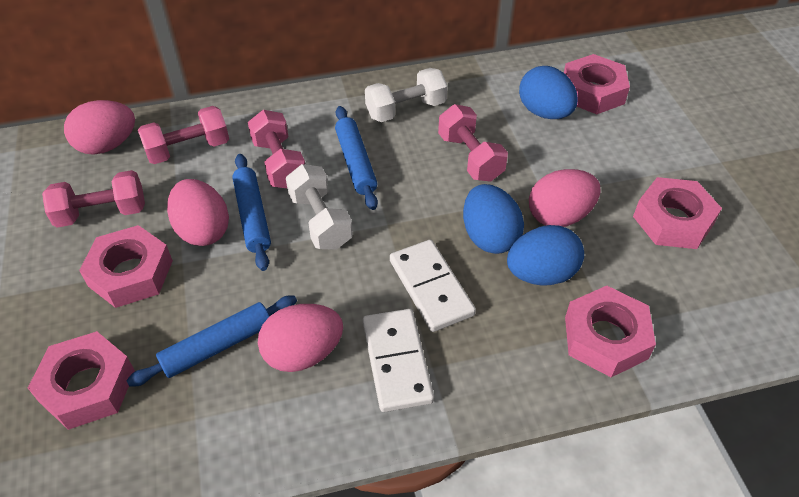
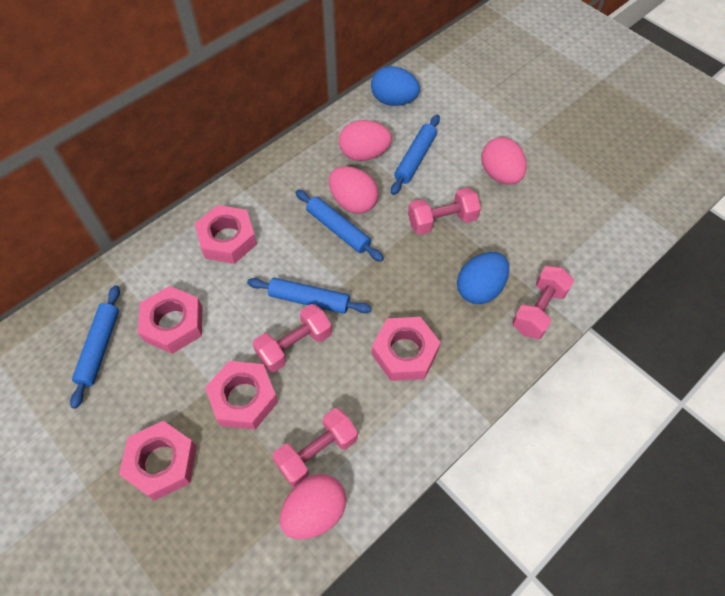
blue egg: [463,184,524,254] [507,225,584,285] [519,66,578,119] = 3 -> [371,66,420,106] [457,252,509,304] = 2
blue rolling pin: [126,296,297,387] [232,154,271,271] [335,106,378,210] = 3 -> [70,285,120,409] [247,278,372,314] [295,190,384,262] [391,115,440,195] = 4
white domino: [363,309,434,412] [390,240,476,332] = 2 -> none = 0
white dumbbell: [286,164,353,250] [365,68,448,122] = 2 -> none = 0

